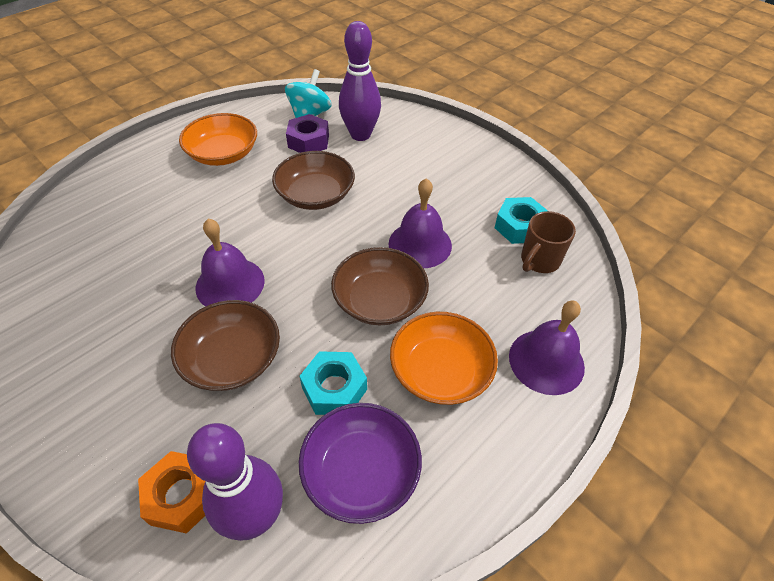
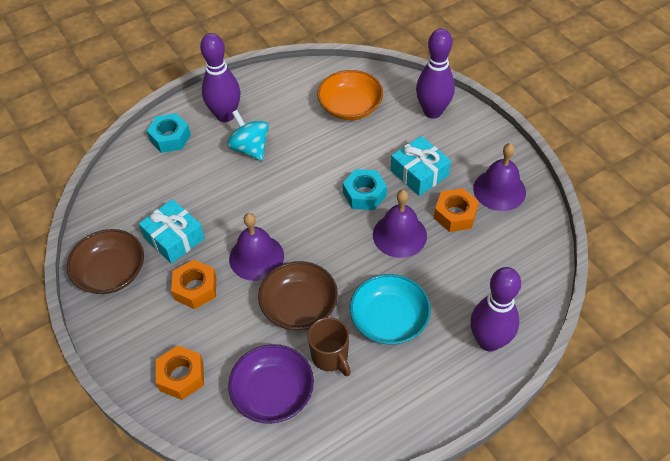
brown bowl: [171,300,280,391] [272,151,355,210] [331,247,429,325] = 3 -> [67,229,144,294] [258,261,338,330] = 2
orange bowl: [179,113,257,166] [390,312,498,405] = 2 -> [317,70,383,120] = 1
orange nut: [138,451,205,534] = 1 -> [156,345,204,400] [171,260,216,309] [434,188,479,232] = 3
purple bowling pin: [187,423,283,541] [339,21,381,141] = 2 -> [200,33,240,122] [416,29,455,118] [470,267,521,352] = 3
purple nut: [286,114,329,153] = 1 -> none = 0
turquoise bowl: none = 0 -> [350,274,431,345] = 1
turquoise gift: none = 0 -> [139,199,205,264] [391,136,451,196] = 2

